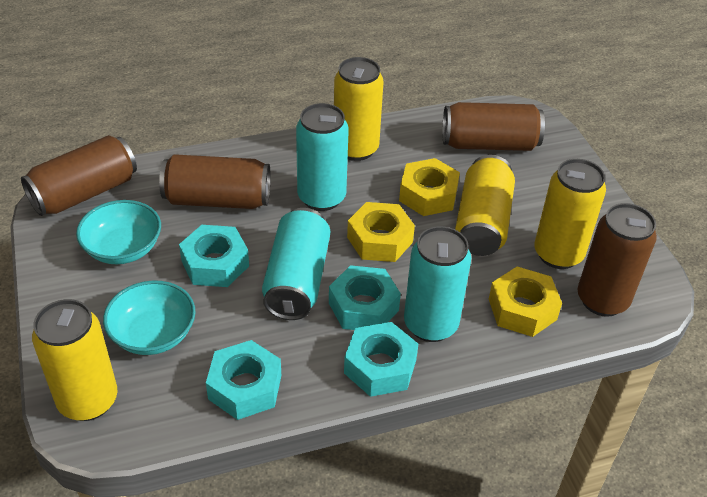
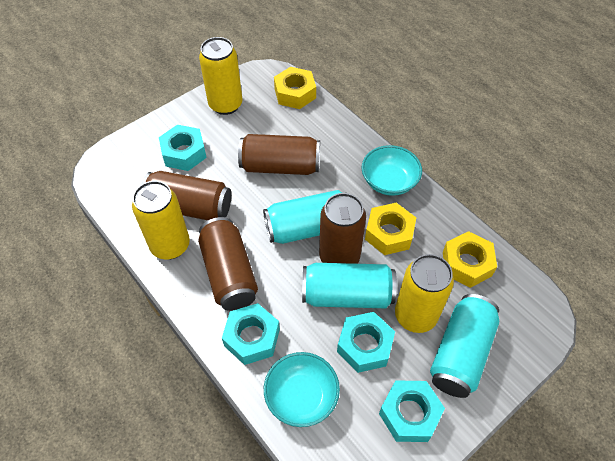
yellow can: [32,299,117,421] [334,57,384,161] [455,155,515,256] [534,159,606,269] = 4 -> [132,181,190,259] [199,37,242,115] [395,254,454,333] = 3

